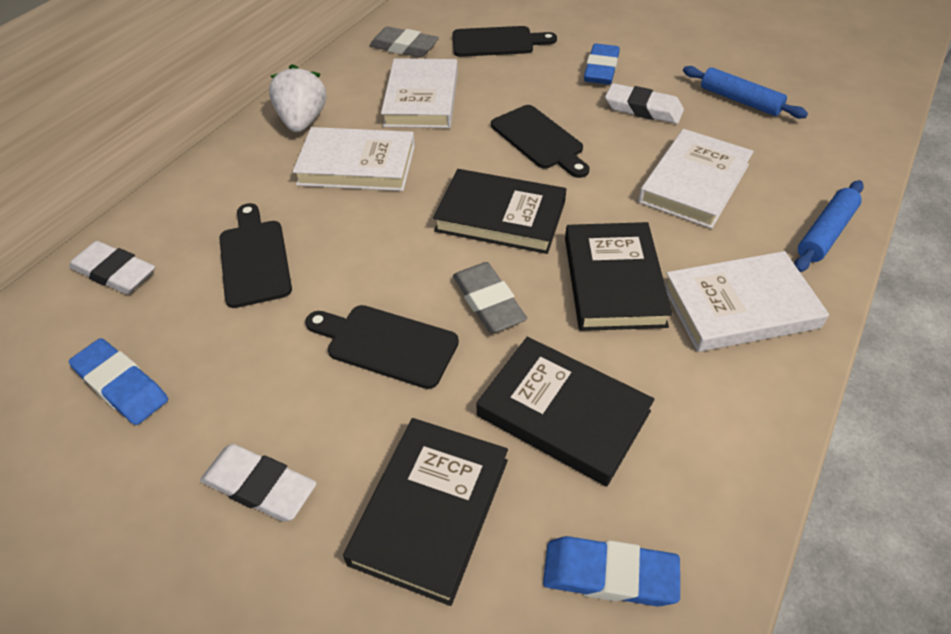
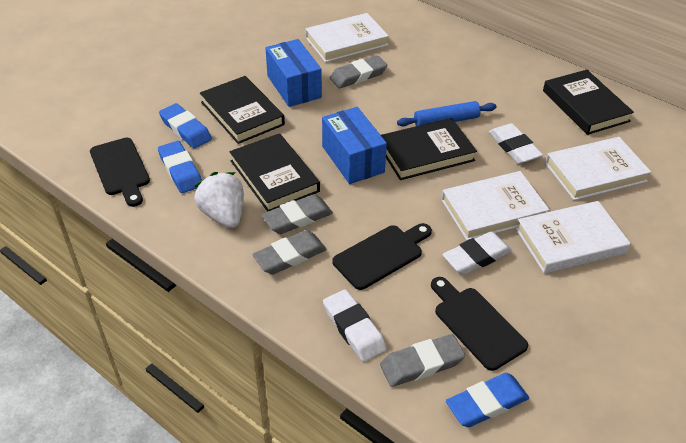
black cutting board: [219,203,292,308] [305,305,459,389] [452,26,557,57] [491,105,589,178] = 4 -> [90,138,150,207] [332,223,432,290] [431,277,528,371] = 3
blue box: none = 0 -> [266,39,322,107] [322,107,387,184] = 2
blue rolling pin: [683,66,808,119] [794,180,864,272] = 2 -> [397,101,497,126] = 1
grey eraser: [369,27,439,58] [453,262,527,333] = 2 -> [252,230,327,274] [262,194,333,234] [330,55,387,88] [380,334,465,387] = 4

